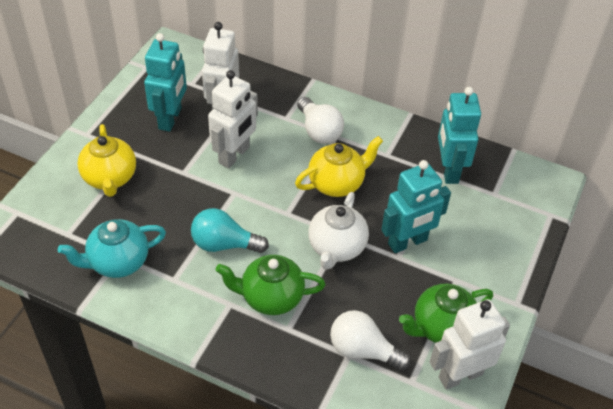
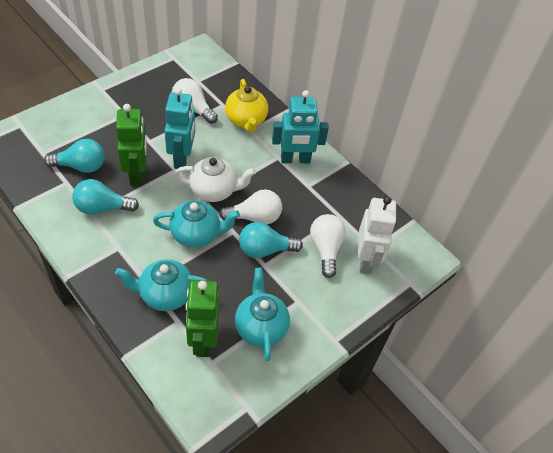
green robot: none = 0 -> [116,104,147,186] [186,280,220,357] = 2
green teapot: [216,255,325,315] [399,283,493,343] = 2 -> none = 0
turquoise light bulb: [191,208,269,253] = 1 -> [44,139,105,173] [72,179,139,215] [239,222,303,258] = 3
turquoise robot: [144,33,187,132] [381,160,451,253] [438,87,481,184] = 3 -> [164,88,195,169] [272,90,329,163] = 2
turquoise teapot: [58,219,166,278] = 1 -> [115,259,208,311] [153,200,240,248] [235,268,290,361] = 3
white light bulb: [297,97,344,144] [330,310,411,371] = 2 -> [172,78,218,124] [219,189,282,224] [310,214,346,278] = 3
white robot: [202,22,239,110] [208,70,258,168] [430,299,510,390] = 3 -> [358,196,396,274] = 1
yellow teapot: [77,124,136,197] [295,136,383,197] = 2 -> [225,79,268,133] = 1

